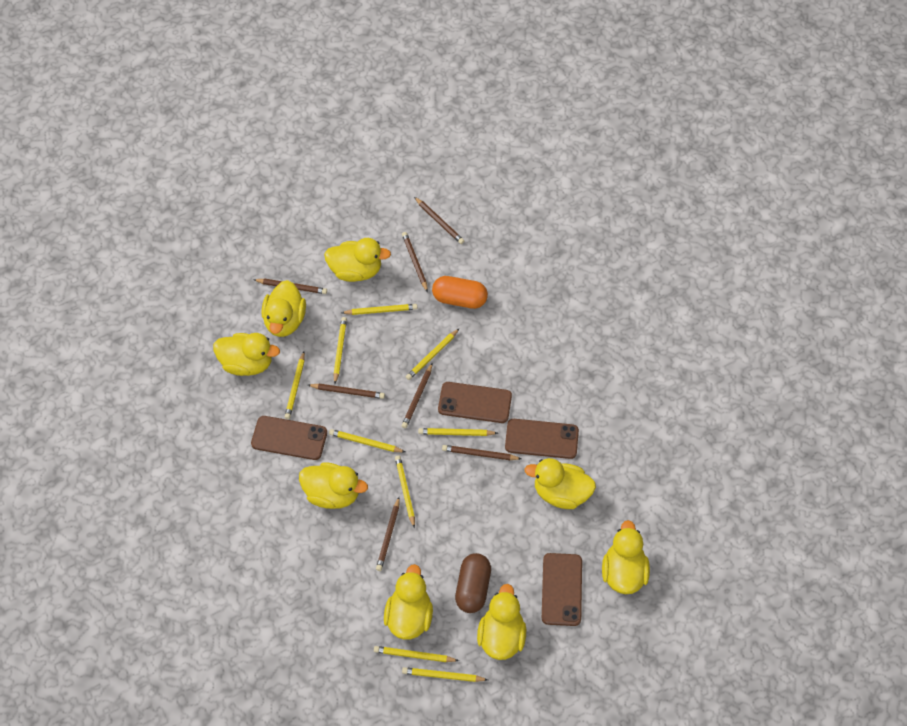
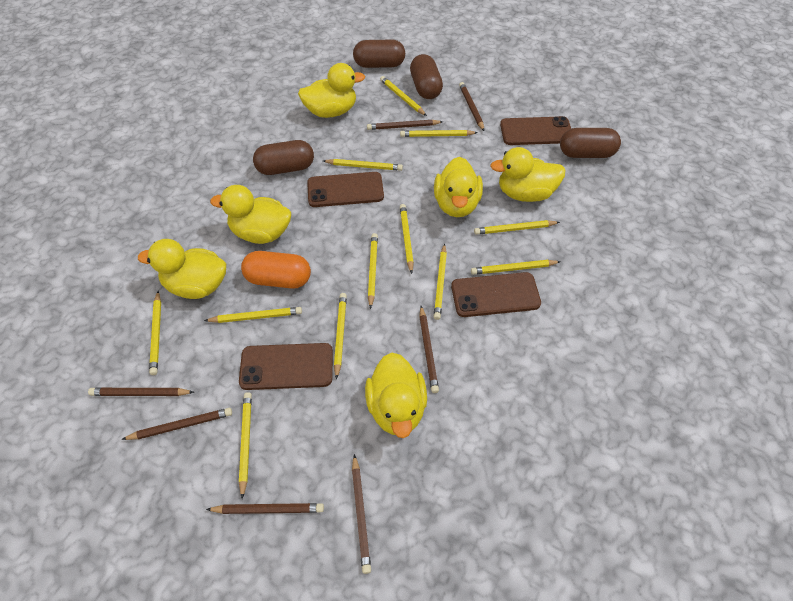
brown capsule: [455,553,491,613] = 1 -> [253,140,314,175] [353,40,405,68] [410,54,443,99] [560,128,621,158] = 4
yellow duck: [213,333,280,376] [262,280,306,337] [299,462,368,509] [324,238,391,282] [384,564,433,640] [477,584,526,660] [525,458,596,509] [602,520,650,594] = 8 -> [138,239,226,299] [210,185,291,244] [298,63,365,118] [365,353,427,438] [434,157,483,217] [490,147,566,202] = 6
yellow pencil: [285,352,305,419] [329,429,405,452] [333,317,347,384] [342,304,417,315] [374,646,459,662] [395,455,415,528] [402,667,488,682] [406,329,459,380] [418,428,498,436] = 9 -> [149,291,161,375] [204,307,302,323] [239,392,252,499] [323,159,403,171] [334,293,347,380] [368,233,378,309] [380,76,427,116] [400,130,478,137] [400,204,414,274] [434,243,447,320] [471,260,561,275] [474,220,560,235] = 12

